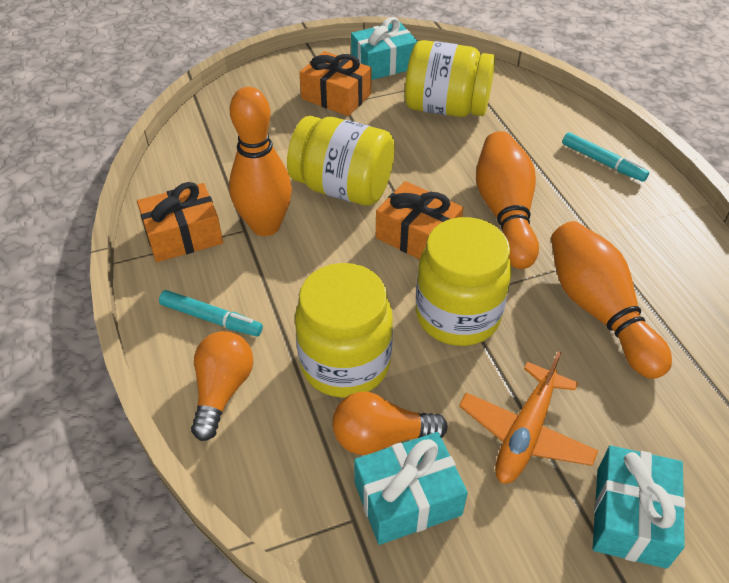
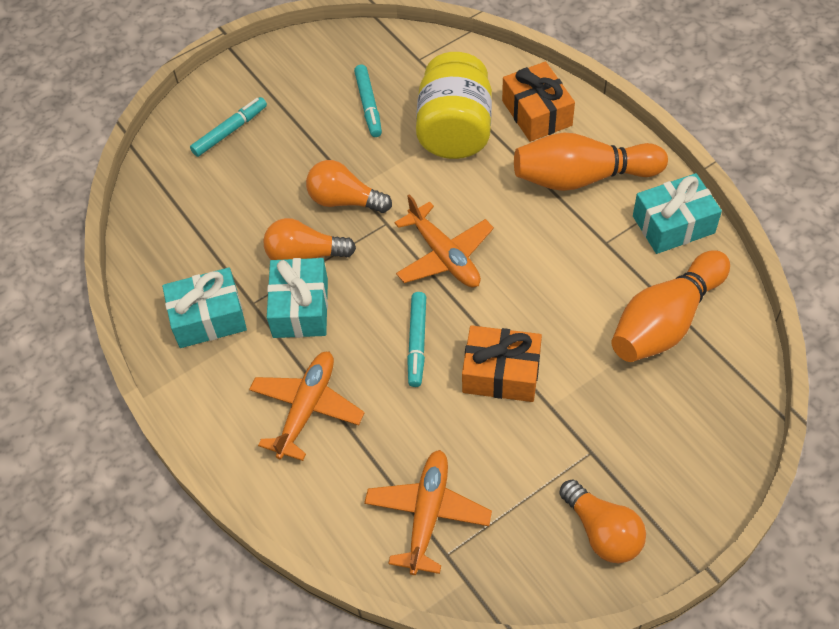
orange bowling pin: [229,87,292,236] [476,131,539,269] [551,221,672,379] = 3 -> [514,132,668,191] [611,250,730,362] = 2
orange gift: [137,182,223,262] [299,51,371,116] [376,181,463,259] = 3 -> [462,325,542,402] [502,61,575,142] = 2
orange light bulb: [191,331,253,441] [332,392,448,455] = 2 -> [263,218,356,260] [306,160,392,213] [559,479,646,563] = 3
orange plane: [459,351,599,484] = 1 -> [249,352,365,461] [364,450,492,575] [394,194,494,287] = 3
turquoise marker: [159,290,263,337] [562,132,649,182] = 2 -> [190,97,267,157] [354,64,382,137] [407,292,426,387] = 3
yellow jar: [287,116,395,206] [295,263,393,398] [405,40,495,117] [416,217,512,346] = 4 -> [416,52,492,159] = 1

